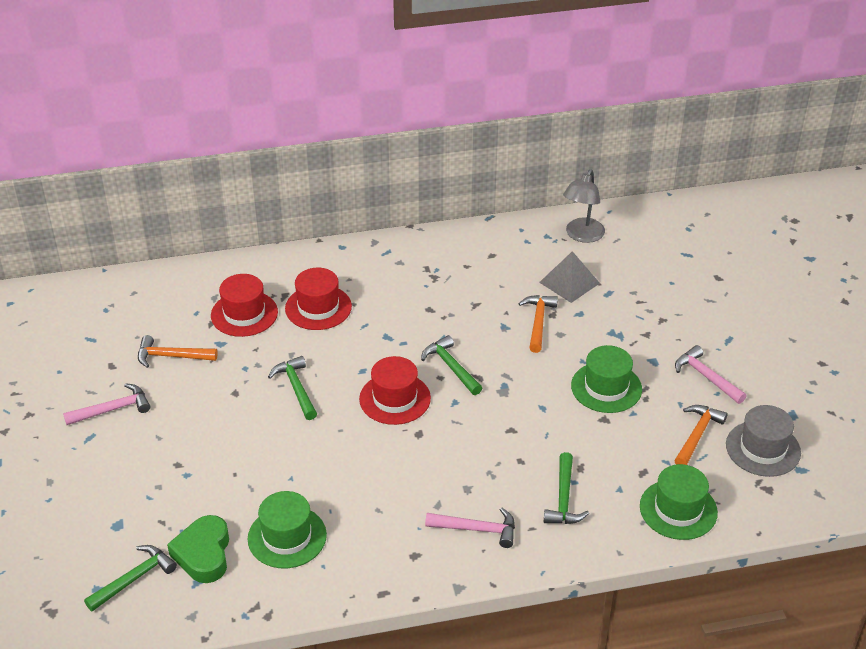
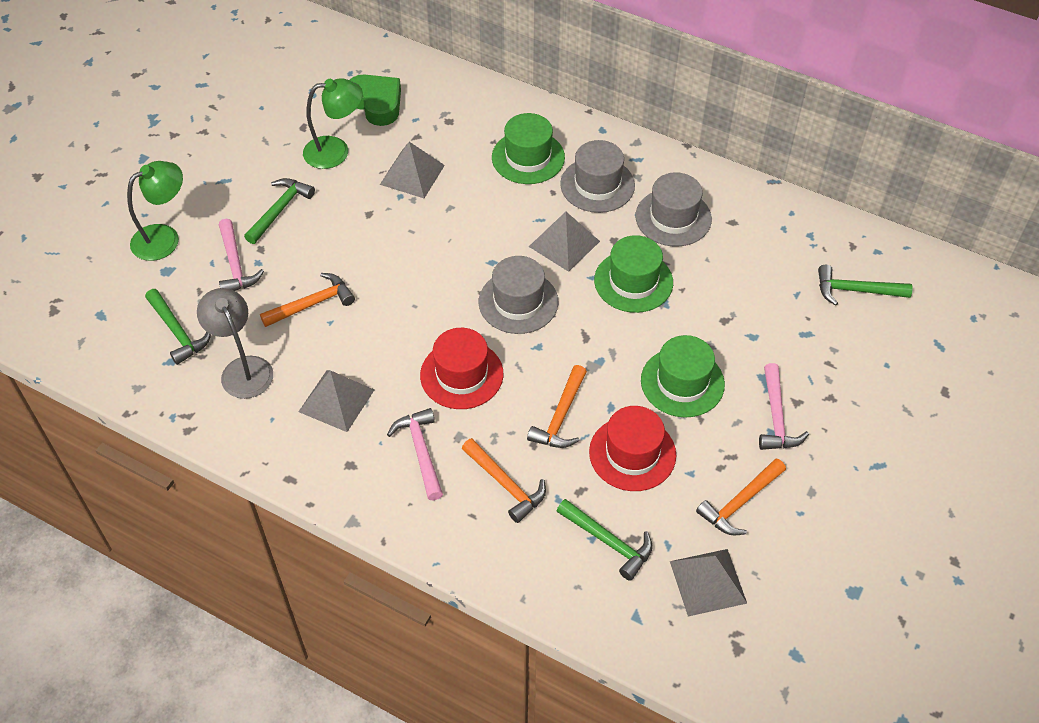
green lamp: none = 0 -> [127,161,183,261] [303,78,363,169] = 2
grey hat: [726,405,801,477] = 1 -> [479,256,559,334] [560,140,635,213] [636,172,712,247] = 3
grey pyramid: [539,251,600,303] = 1 -> [298,370,374,432] [380,142,445,198] [529,212,600,272] [670,549,747,616] = 4
orange hammer: [138,335,218,368] [518,295,558,353] [674,405,727,465] = 3 -> [260,273,355,327] [462,438,546,523] [527,365,587,448] [696,458,786,535] = 4
red hat: [211,274,278,337] [285,268,352,330] [359,356,431,425] = 3 -> [420,328,503,409] [589,406,676,491] = 2

